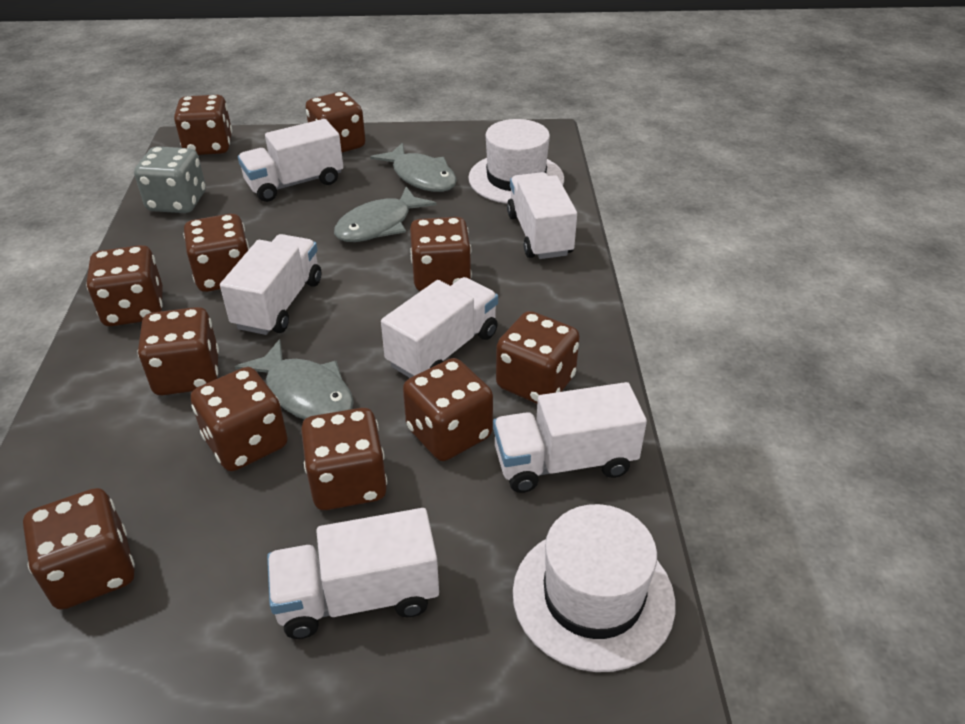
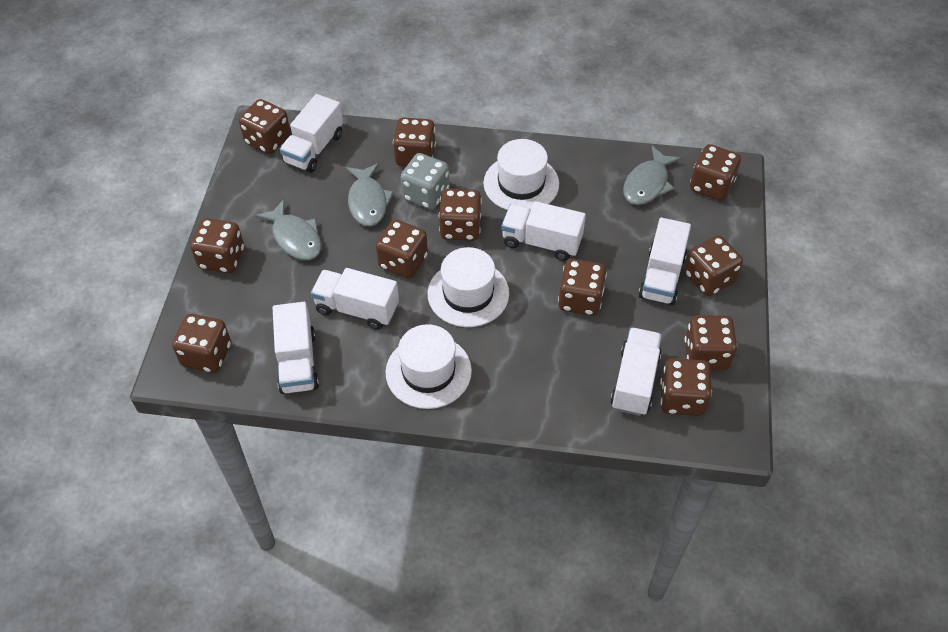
white hat: [468,119,564,204] [513,504,675,672] = 2 -> [386,324,472,409] [428,247,509,327] [483,139,559,210] = 3

